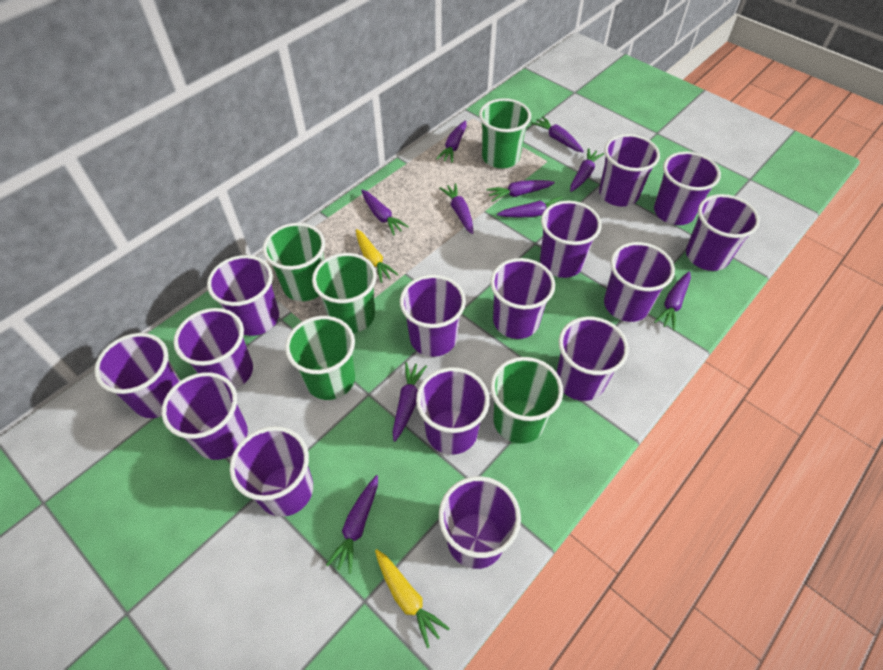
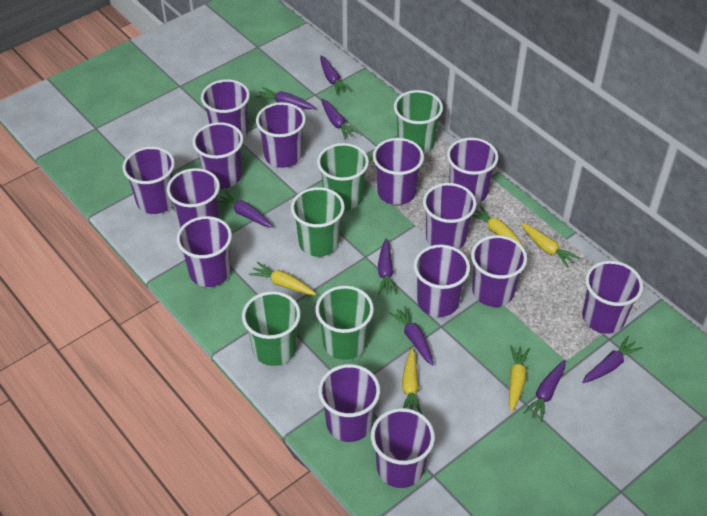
purple carrot: [326,475,378,574] [361,190,409,236] [393,362,427,442] [436,120,467,163] [439,183,473,234] [486,180,555,202] [497,197,563,218] [531,116,584,152] [570,148,604,192] [654,271,691,331] = 10 -> [218,191,273,227] [256,87,316,109] [320,55,351,95] [321,99,359,140] [378,238,397,295] [389,306,434,366] [523,360,566,422] [582,336,643,383] = 8
purple cup: [95,333,181,418] [162,372,248,460] [173,308,253,389] [207,255,279,336] [230,426,313,517] [400,275,466,357] [416,367,490,455] [439,476,521,569] [490,258,555,339] [540,201,602,278] [557,317,629,401] [599,134,660,207] [604,242,675,322] [654,151,721,225] [686,194,760,271] = 15 -> [122,147,175,214] [167,168,220,228] [177,216,232,287] [192,122,244,189] [201,79,250,138] [256,102,306,168] [318,364,380,442] [371,408,435,488] [373,138,424,205] [414,245,470,317] [423,183,476,249] [447,137,498,204] [471,235,527,307] [582,261,643,334] = 14
yellow carrot: [356,229,399,283] [375,549,450,648] = 2 -> [249,262,316,295] [402,348,422,414] [471,205,525,249] [509,345,530,412] [520,223,579,268] = 5

